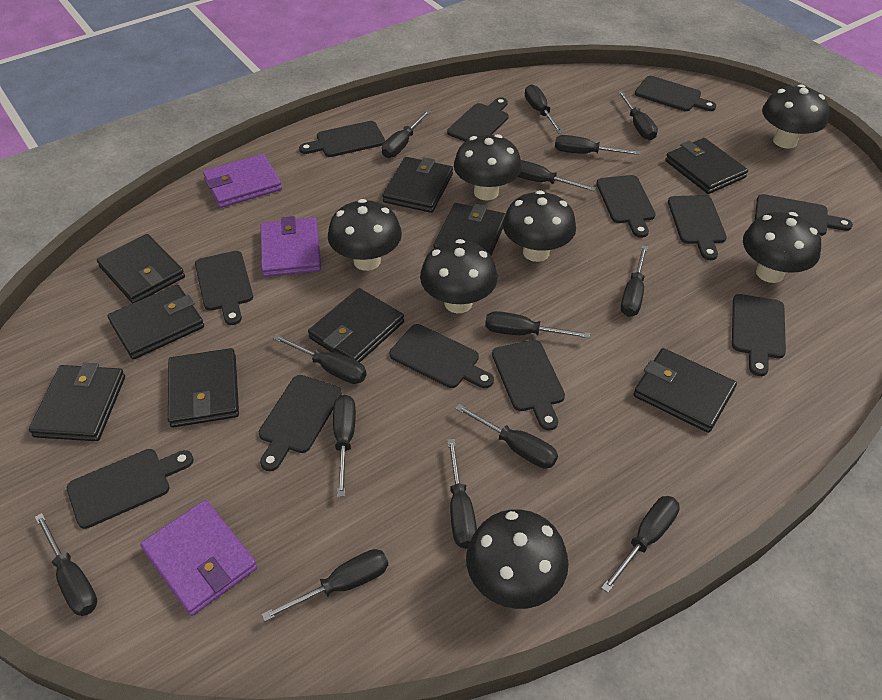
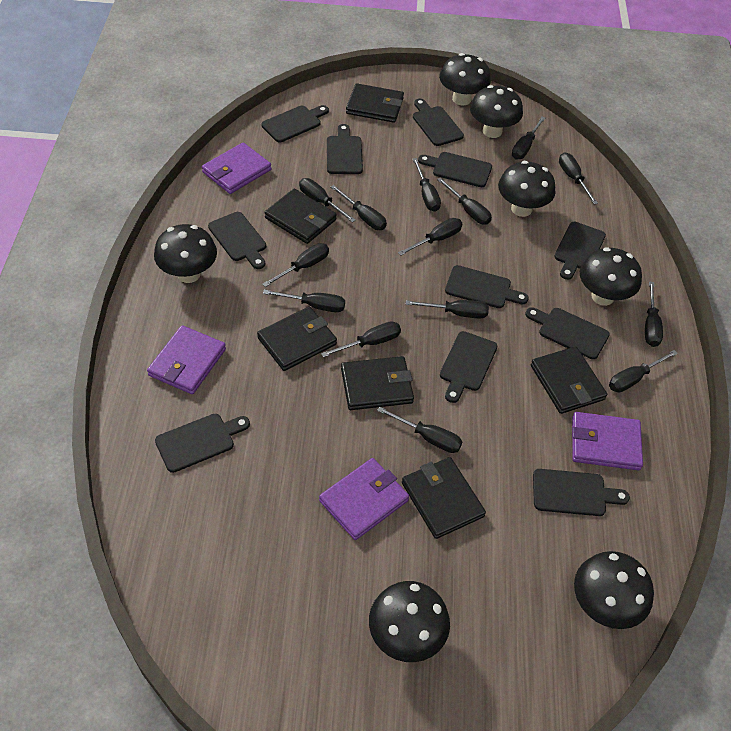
black cutting board: [67,449,194,529] [195,251,253,325] [259,375,342,471] [299,121,385,157] [389,324,494,388] [447,97,508,141] [492,340,565,430] [596,175,656,238] [635,76,716,111] [668,195,727,260] [732,294,786,376] [755,194,853,236] = 12 -> [155,414,250,473] [208,212,266,269] [261,105,329,142] [327,124,363,174] [413,99,464,146] [418,152,492,187] [440,331,497,403] [445,265,529,308] [525,307,610,359] [533,469,630,516] [554,222,606,280] = 11
black wallet: [29,363,125,441] [97,234,185,303] [107,285,204,359] [168,348,239,427] [308,288,404,362] [382,157,453,213] [433,203,506,255] [633,348,737,433] [665,138,748,194] = 9 -> [257,307,337,371] [264,188,337,244] [341,356,414,410] [346,83,404,123] [402,457,486,539] [531,347,607,414] = 6
purple wallet: [140,500,257,616] [203,154,282,208] [260,216,321,277] = 3 -> [147,325,226,394] [202,143,271,194] [319,458,409,540] [572,412,643,470] = 4

